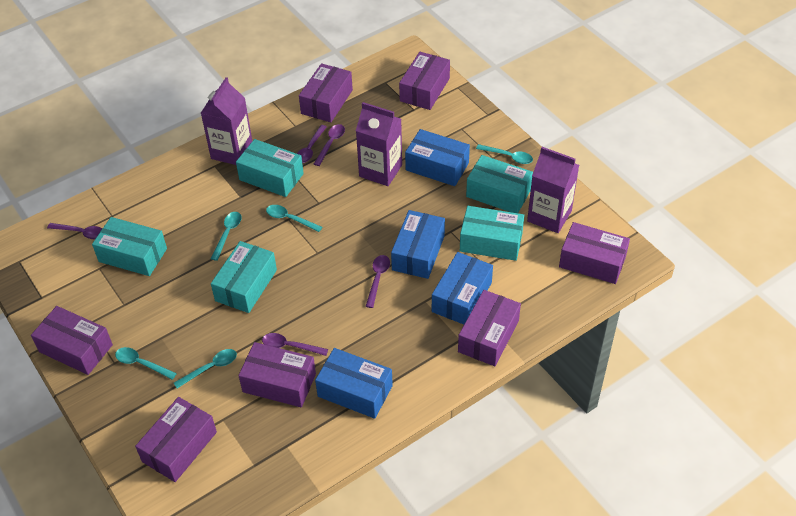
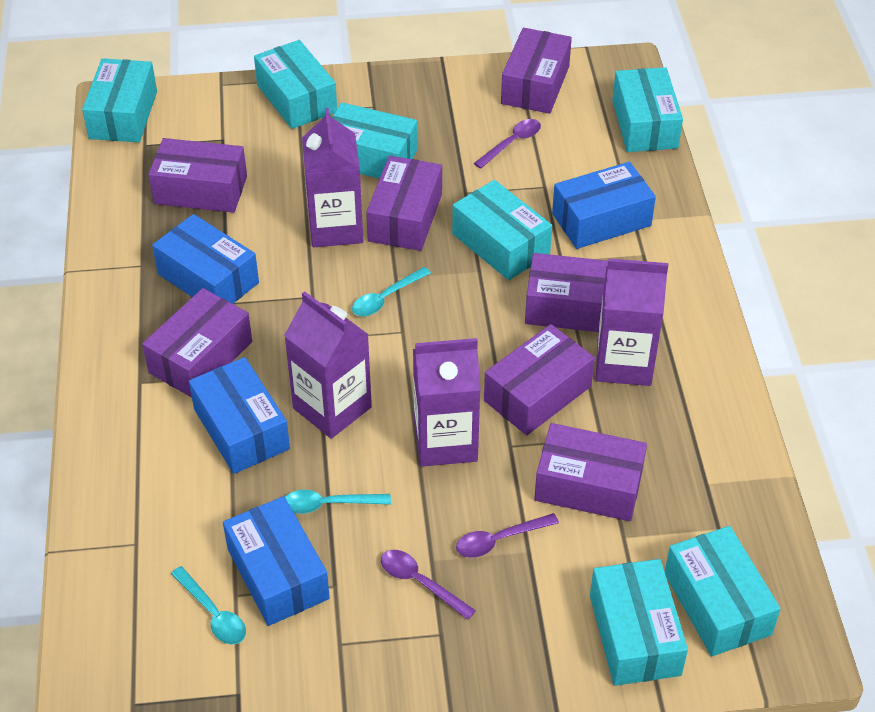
purple carton: [201,77,252,165] [356,102,402,186] [527,147,579,233] = 3 -> [284,291,372,439] [302,108,363,247] [413,338,481,467] [595,259,668,386] = 4
purple spoon: [47,223,102,239] [262,333,328,356] [297,125,327,163] [314,124,345,166] [365,255,390,308] = 5 -> [381,550,476,620] [456,513,559,558] [474,119,541,169] = 3
turquoise box: [92,217,167,276] [211,241,277,313] [236,139,304,197] [460,206,524,261] [466,155,533,213] = 5 -> [82,58,157,142] [254,40,337,129] [332,102,418,179] [452,180,552,280] [590,559,688,686] [612,67,683,152] [664,526,781,656] = 7
turquoise spoon: [115,347,177,380] [174,349,237,388] [211,212,242,261] [266,205,322,232] [476,144,533,164] = 5 -> [171,566,246,644] [285,490,391,514] [352,267,431,316] = 3

